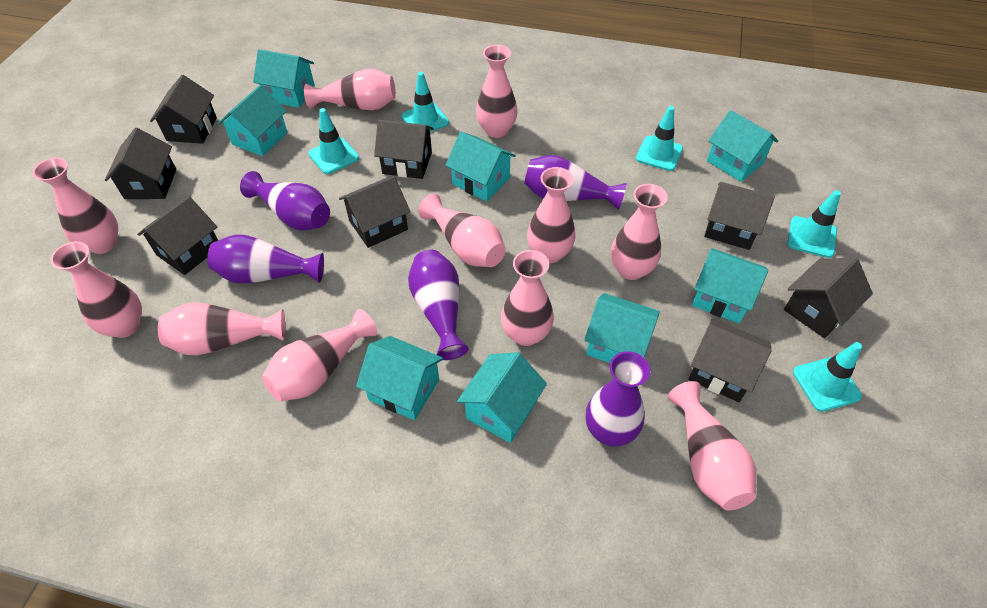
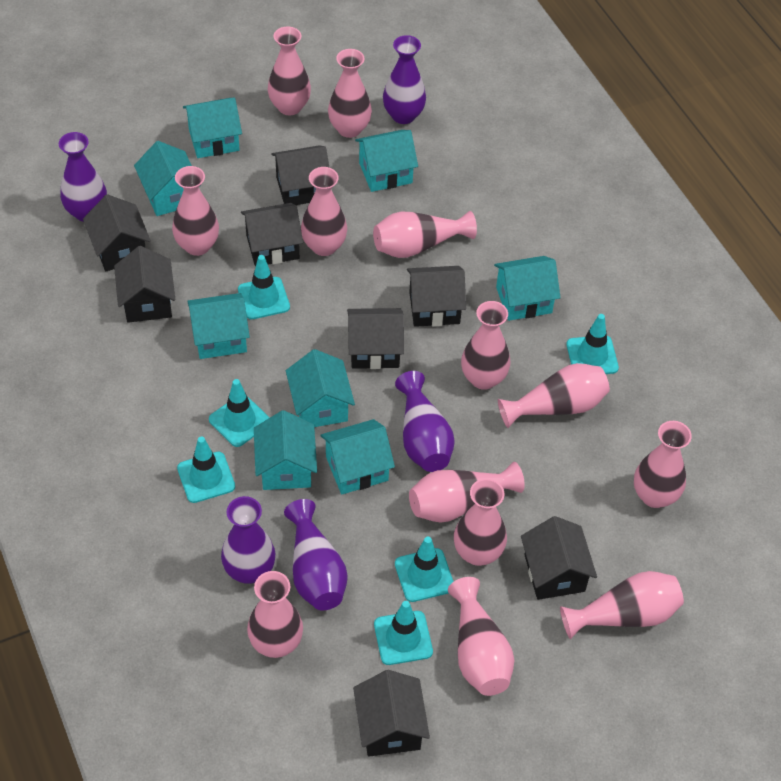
pink vase: [33,158,118,254] [51,242,142,338] [158,302,285,355] [262,309,377,401] [304,69,396,110] [419,194,506,267] [476,45,517,138] [501,250,554,346] [527,167,576,263] [611,184,668,280] [668,381,757,510] = 11 -> [172,166,219,256] [247,571,303,658] [268,27,311,115] [301,167,347,256] [328,49,372,138] [373,211,477,258] [409,462,525,523] [448,577,514,696] [454,479,507,566] [461,301,510,390] [498,363,610,428] [560,571,684,639] [634,421,692,508] = 13
turquoise traffic cone: [308,108,359,174] [401,72,449,132] [636,106,683,171] [788,190,841,258] [793,342,862,412] = 5 -> [177,437,235,503] [209,379,269,447] [238,255,290,319] [374,601,433,665] [395,537,454,602] [566,314,619,374] = 6

